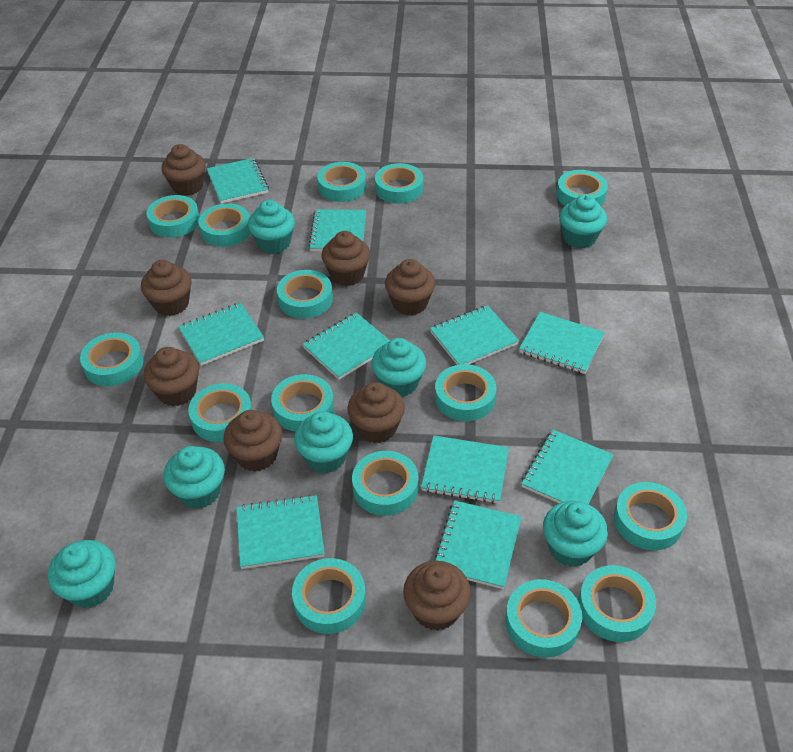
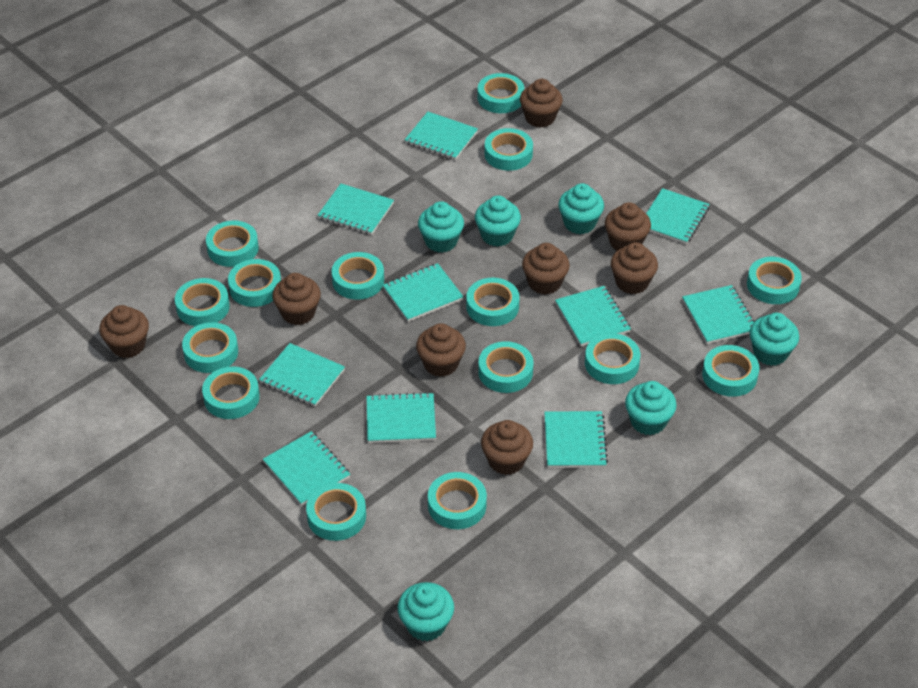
turquoise cupcake: [48,540,115,608] [164,446,225,509] [248,200,295,254] [294,411,353,473] [371,338,426,397] [543,501,608,567] [559,194,607,248] = 7 -> [398,582,454,641] [418,201,464,253] [475,195,521,247] [558,183,604,234] [625,381,677,435] [750,313,799,366] = 6

